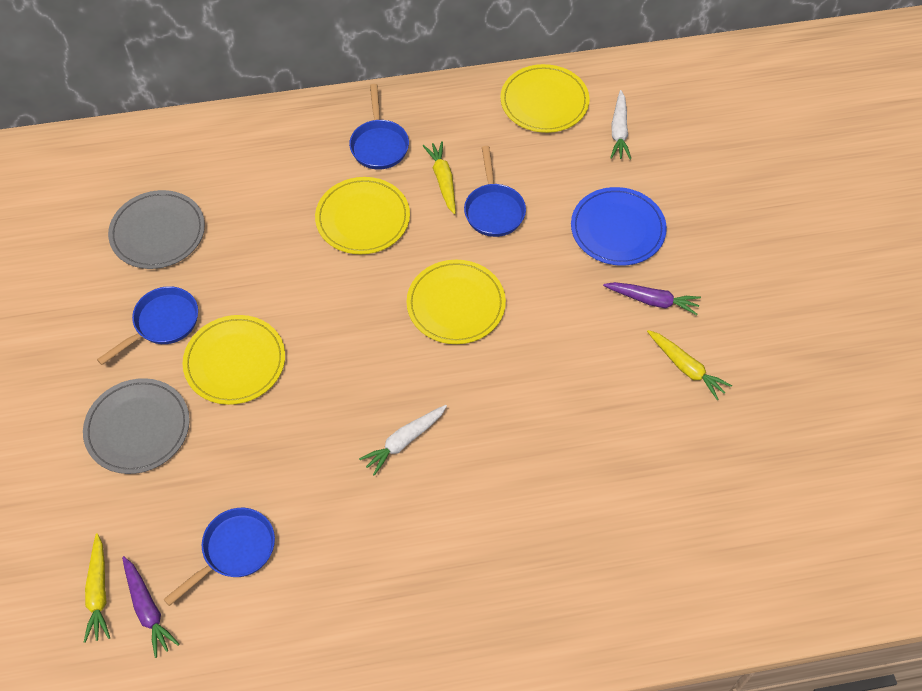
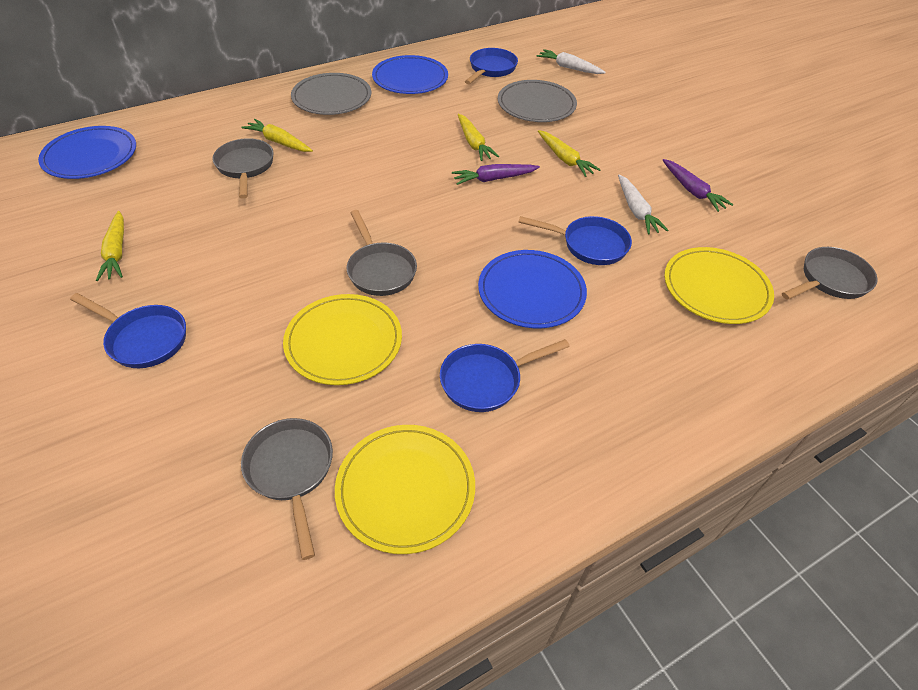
blue plate: [571,187,667,266] = 1 -> [38,126,136,179] [372,55,448,94] [478,250,587,328] = 3
grey pan: none = 0 -> [212,138,274,199] [241,418,333,560] [347,210,417,296] [782,247,877,300] = 4
yellow carrot: [84,533,110,643] [423,141,456,214] [647,330,732,400] = 3 -> [96,211,124,281] [241,119,313,152] [458,114,499,161] [538,130,601,177] = 4
yellow plate: [183,315,285,405] [315,177,410,254] [407,260,506,344] [500,64,590,133] = 4 -> [283,294,402,385] [335,425,475,554] [664,247,774,324] = 3

